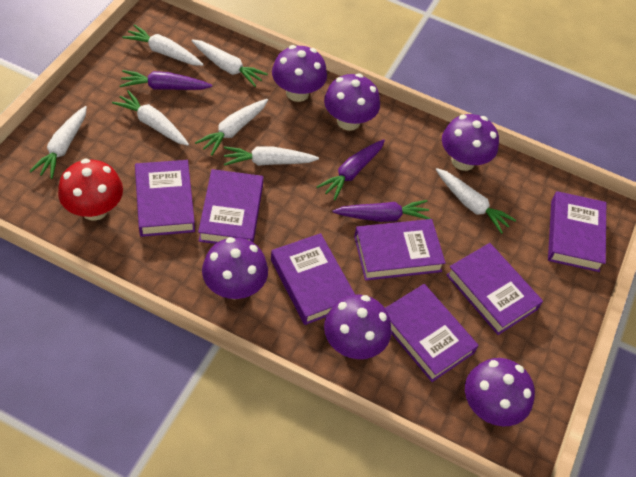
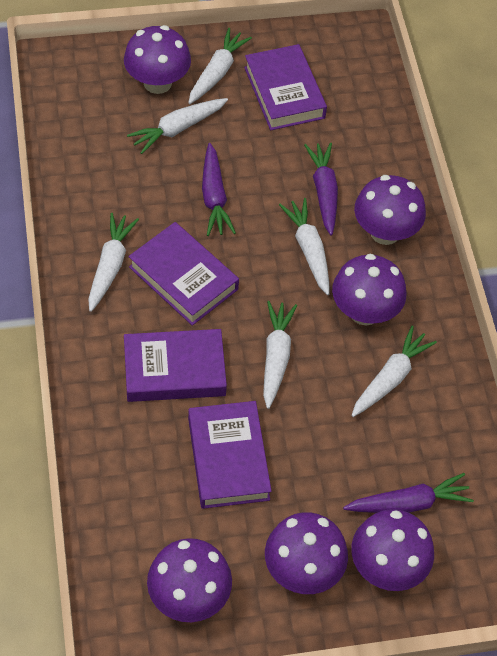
purple book: [135,160,195,237] [198,169,263,244] [271,233,355,325] [354,219,446,281] [385,284,479,382] [446,243,543,335] [548,191,606,272] = 7 -> [124,329,227,402] [128,222,239,326] [188,401,272,509] [244,44,327,130] = 4
red mushroom: [58,159,123,221] = 1 -> none = 0
white carrot: [30,106,87,179] [112,90,189,146] [122,25,204,66] [191,39,268,87] [195,99,268,156] [224,146,319,166] [436,168,516,234] = 7 -> [88,213,139,312] [127,98,228,154] [188,28,252,104] [263,301,297,409] [279,198,329,295] [351,326,437,417] = 6

